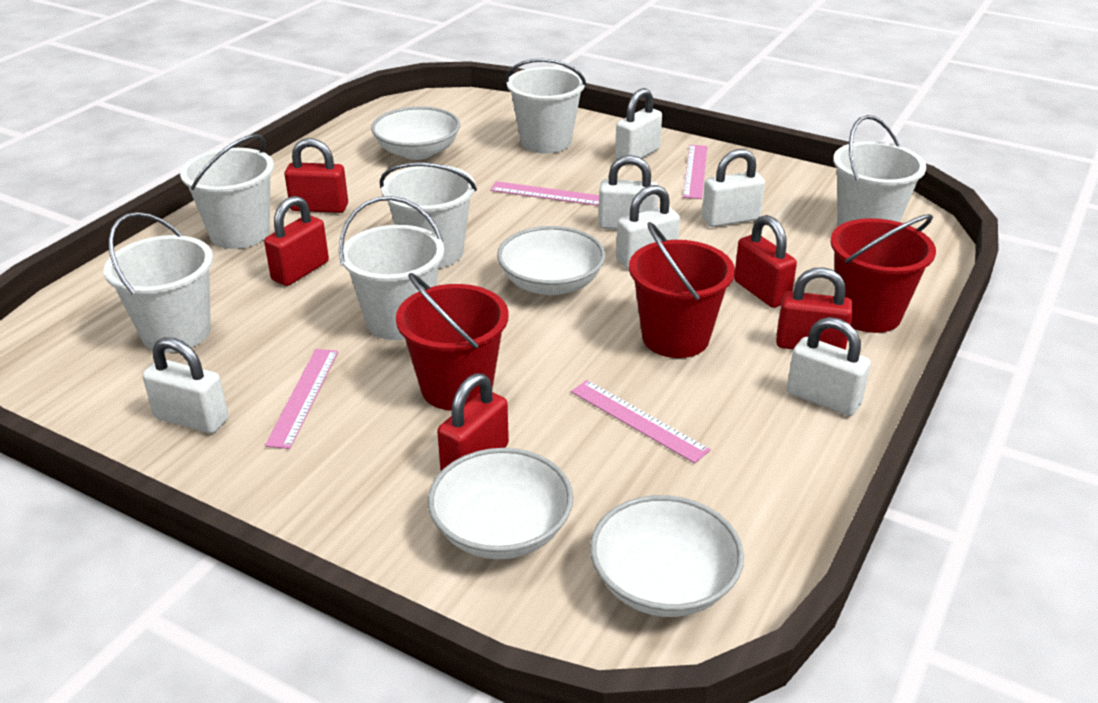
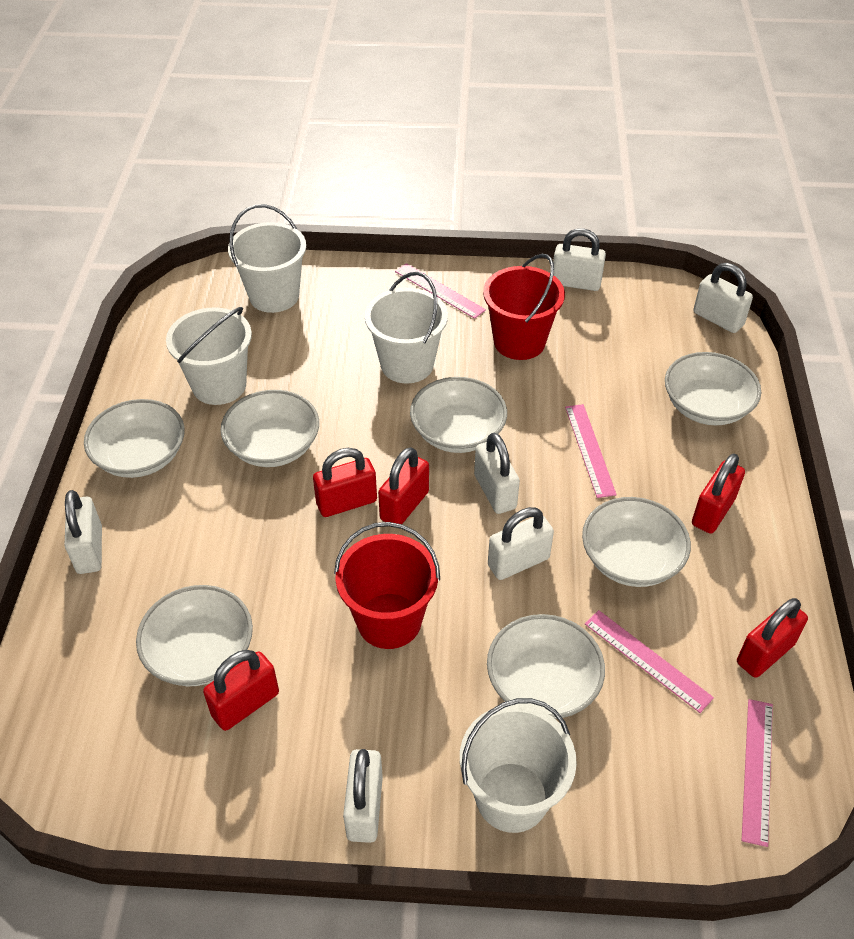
red bucket: [396,273,508,411] [629,222,735,358] [830,214,936,333] = 3 -> [334,522,440,649] [483,254,565,360] = 2
white bowl: [371,106,460,160] [428,448,573,559] [497,226,605,295] [590,495,744,617] = 4 -> [84,399,185,478] [136,585,253,686] [221,390,319,467] [410,377,507,453] [487,614,605,719] [582,497,691,587] [665,352,761,425] = 7
white bucket: [104,212,213,353] [180,134,274,249] [339,196,444,340] [380,162,477,268] [505,59,587,153] [833,115,926,226] = 6 -> [166,307,252,405] [228,204,306,313] [365,272,448,383] [460,698,577,833] = 4

